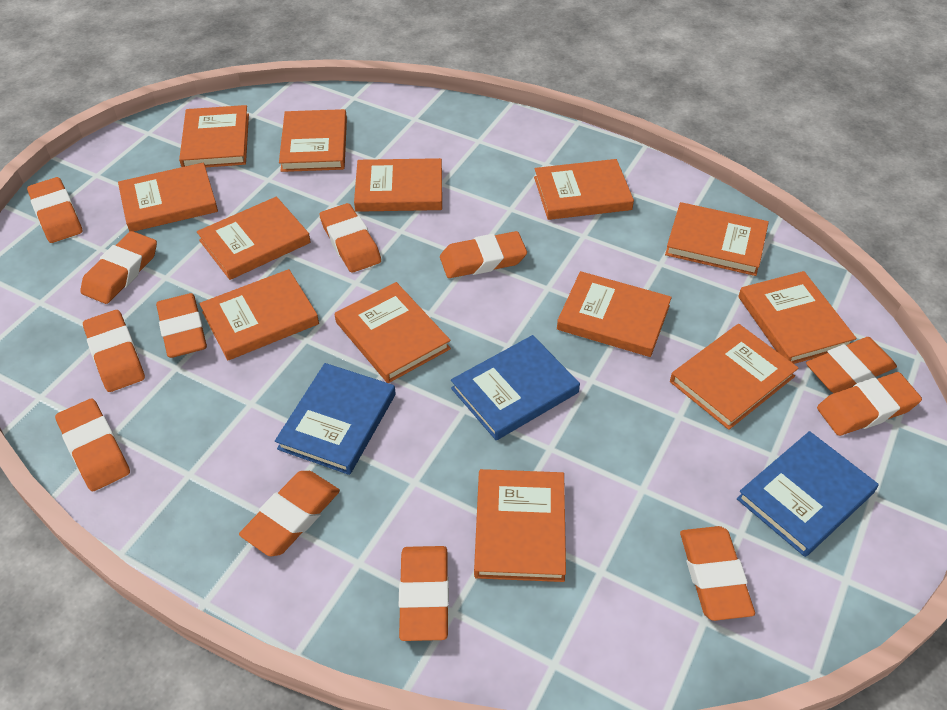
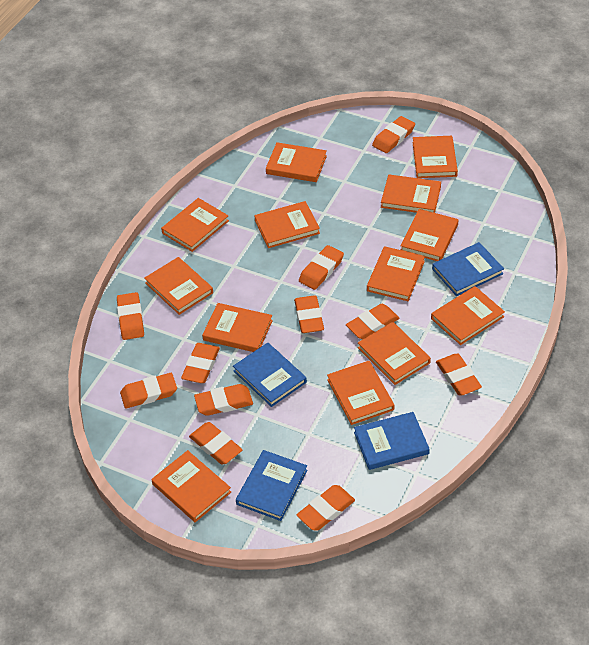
blue book: [275,363,396,475] [451,335,580,440] [737,431,879,557] = 3 -> [233,343,307,407] [236,450,308,521] [354,412,430,470] [432,242,504,296] = 4
orange eraser: [27,177,82,243] [55,399,130,492] [80,231,157,304] [83,310,145,392] [156,293,207,358] [239,471,340,556] [319,203,381,273] [399,546,449,641] [440,231,527,278] [680,526,755,621] [806,337,897,393] [817,372,922,436] = 12 -> [117,292,144,340] [120,373,177,409] [181,343,220,383] [189,422,243,465] [194,384,253,416] [294,295,324,333] [297,485,355,531] [299,245,344,290] [346,304,400,340] [372,116,415,153] [436,353,482,396] = 11

